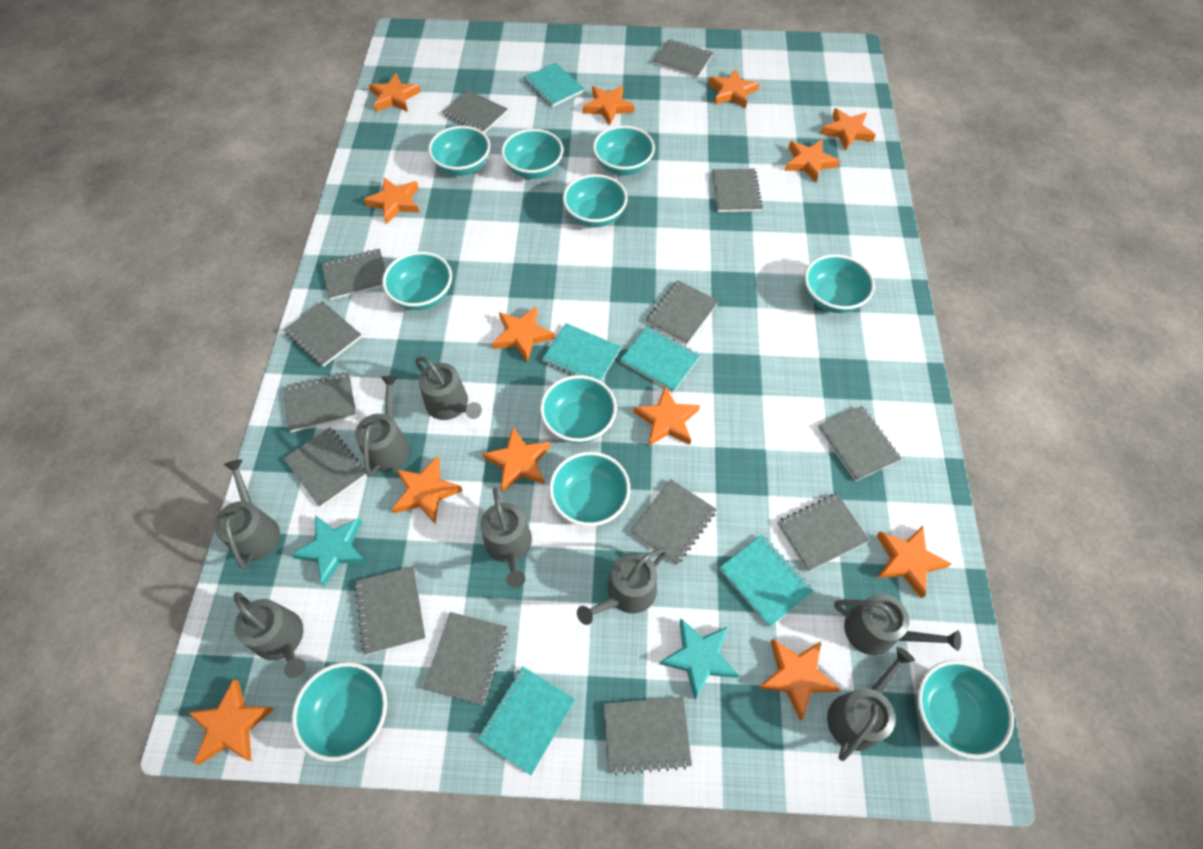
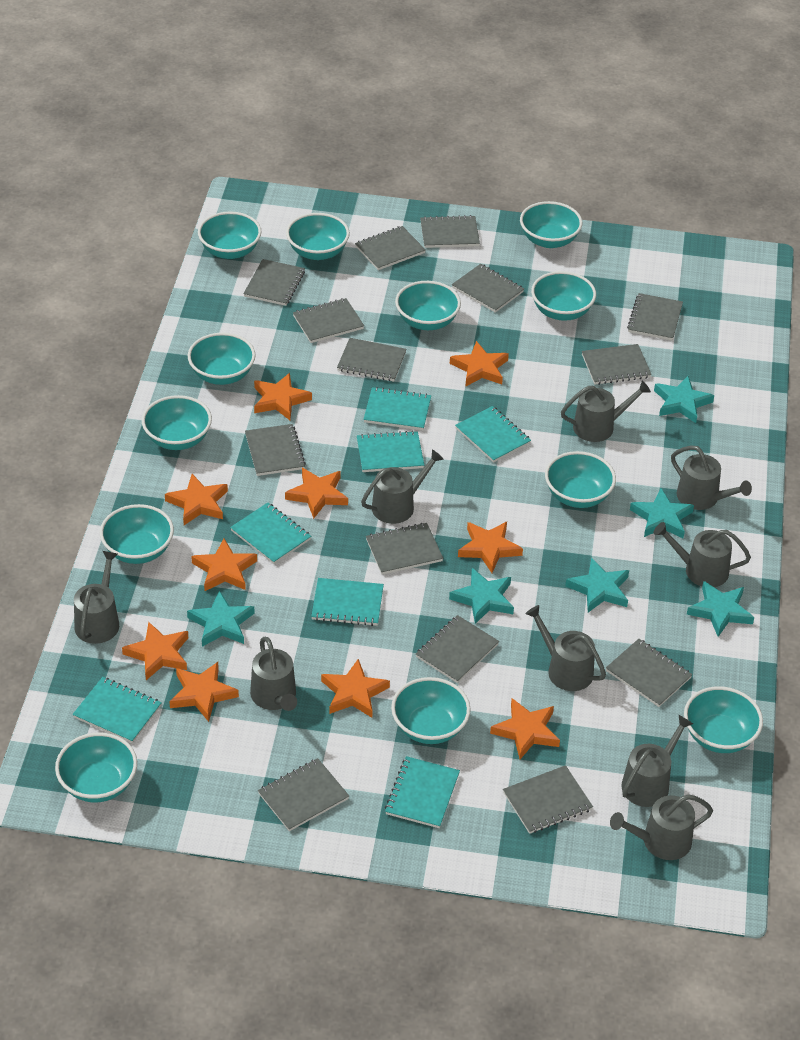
grey watering can: [214,459,280,569] [234,592,306,678] [355,376,410,476] [415,357,482,420] [481,487,532,588] [577,548,668,625] [827,647,915,761] [834,594,961,655] = 8 -> [74,551,119,644] [250,637,297,711] [361,449,444,524] [525,605,606,691] [561,381,651,442] [610,794,713,860] [621,715,693,807] [654,522,751,587] [671,445,752,510] = 9
orange star: [187,679,274,765] [364,178,420,224] [369,73,421,112] [392,456,463,524] [483,427,551,492] [492,306,555,362] [583,86,635,126] [633,386,700,446] [708,69,759,108] [758,639,841,720] [785,140,840,183] [820,108,876,151] [876,526,952,599] = 13 -> [122,622,188,680] [165,474,228,525] [169,662,239,722] [191,539,257,591] [254,373,312,420] [285,468,348,519] [321,659,390,718] [450,341,509,386] [458,522,523,573] [490,698,560,759] = 10
turquoise bowl: [292,662,387,762] [382,252,452,310] [428,126,490,176] [501,129,563,179] [540,375,617,443] [549,452,630,526] [563,174,628,227] [593,126,655,175] [804,254,875,313] [917,660,1014,759] = 10 -> [55,733,137,802] [100,504,174,564] [142,395,212,450] [188,333,256,385] [198,212,262,259] [286,213,350,260] [391,677,471,744] [395,281,461,330] [520,201,583,248] [531,271,596,321] [545,451,616,508] [684,686,763,753] = 12
turquoise notebook: [477,666,575,775] [524,63,585,107] [542,323,621,381] [620,326,700,392] [719,535,813,627] = 5 -> [73,677,162,743] [230,503,311,564] [311,578,384,626] [357,431,424,472] [363,387,431,430] [385,756,460,828] [455,406,531,463] = 7
turquoise star: [291,515,367,587] [659,619,739,700] = 2 -> [187,591,255,647] [449,568,514,624] [565,558,629,612] [630,488,694,538] [654,376,714,423] [687,581,755,637] = 6

